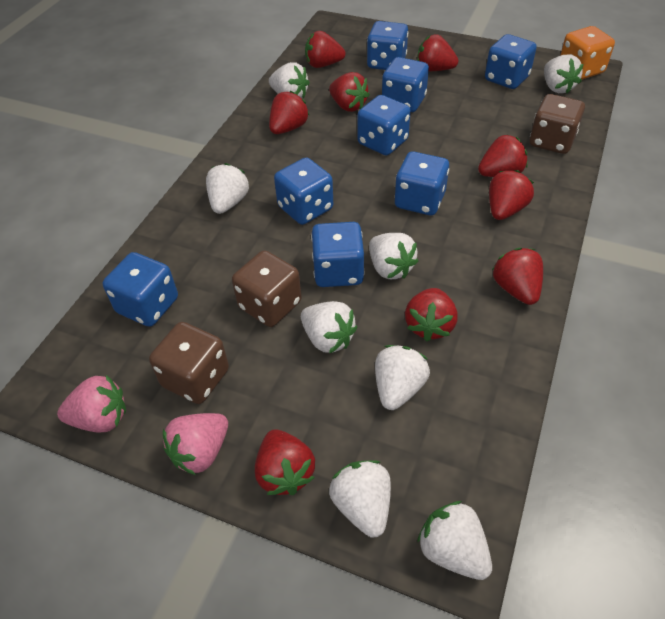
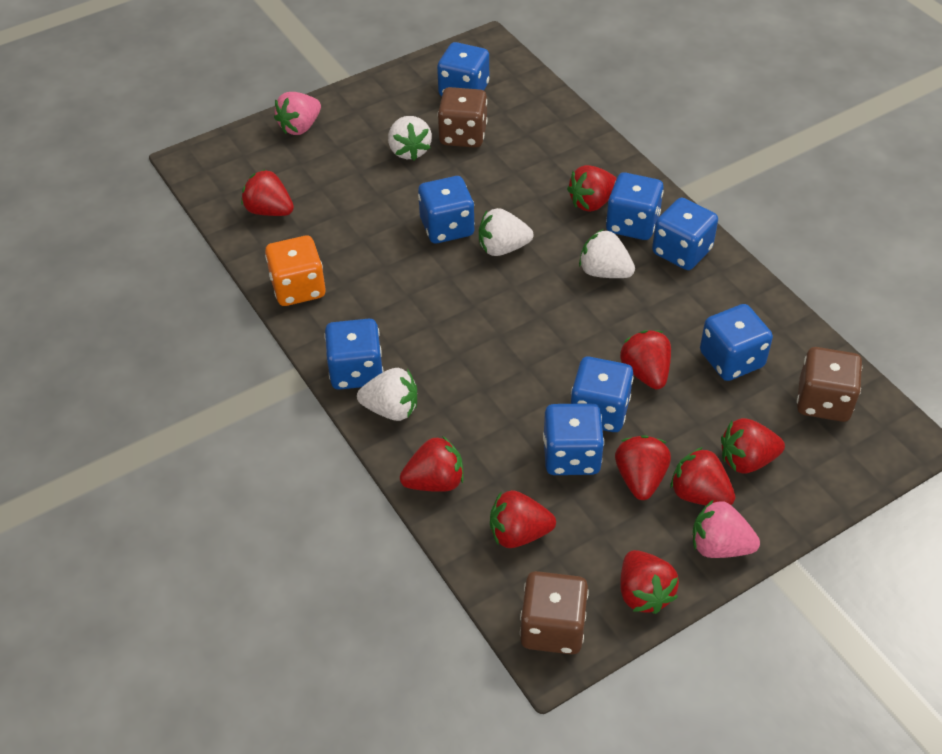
white strawberry: [206,163,249,214] [269,62,310,98] [301,301,357,353] [329,460,391,538] [369,233,418,279] [375,345,430,410] [417,501,492,580] [544,54,583,93] = 8 -> [357,368,417,421] [388,116,432,161] [479,208,533,256] [579,229,635,278] = 4

